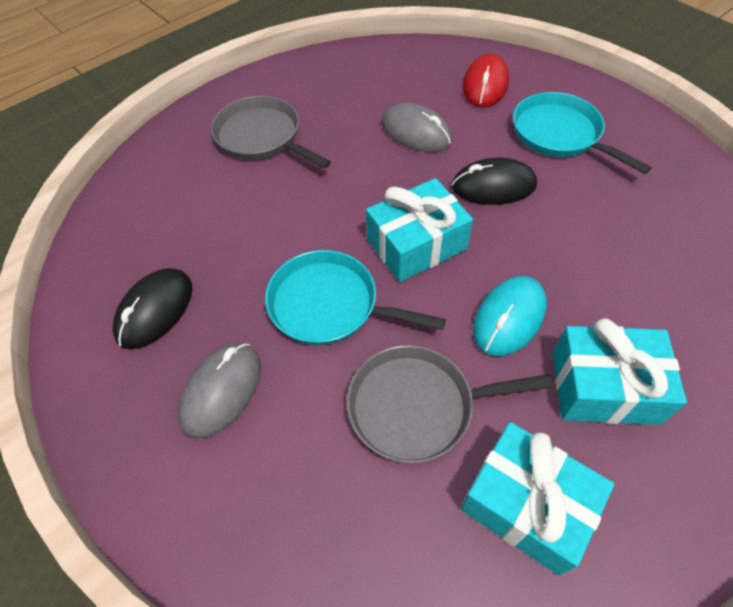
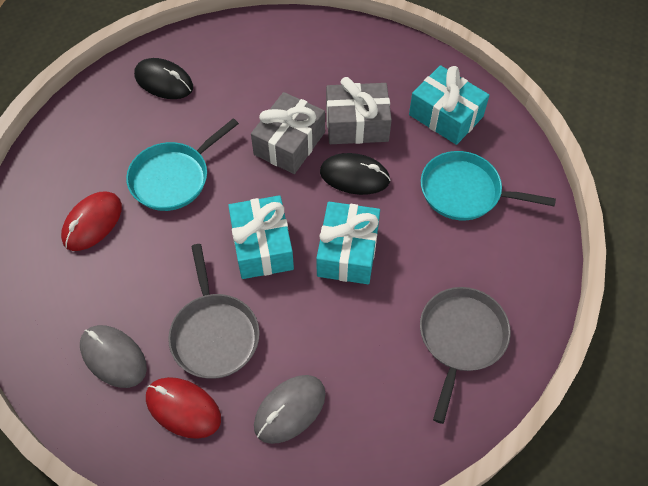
grey gift: none = 0 -> [251,92,325,174] [326,77,392,144] = 2
red mouse: [463,54,509,107] = 1 -> [61,192,122,251] [146,377,221,439] = 2
turquoise mouse: [473,276,547,356] = 1 -> none = 0

